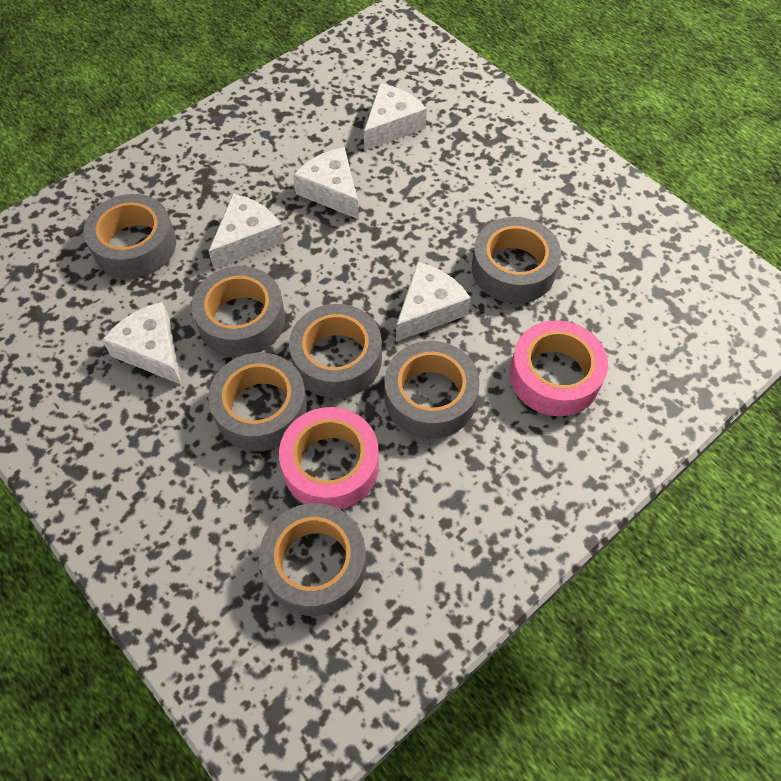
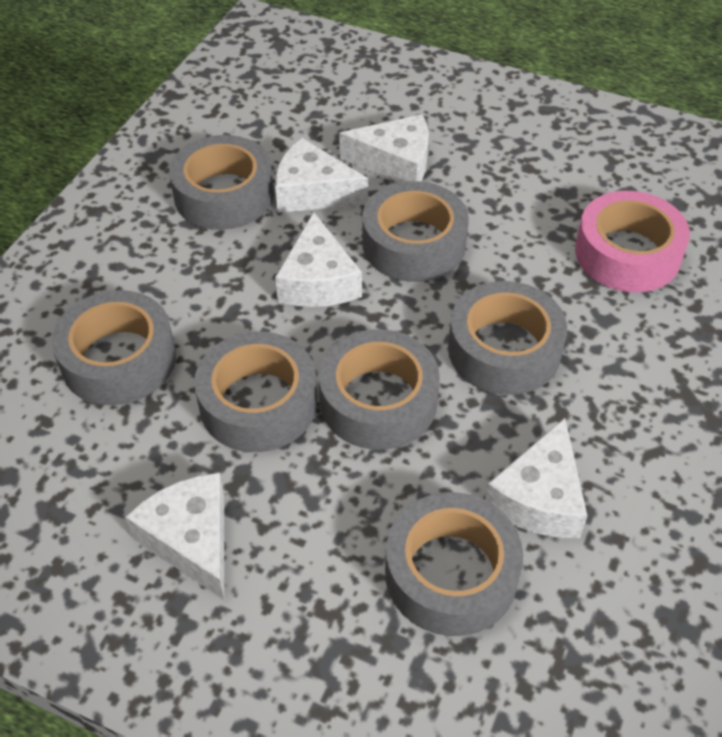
pink tape: [279,407,379,510] [510,320,608,416] = 2 -> [575,191,690,292] = 1

